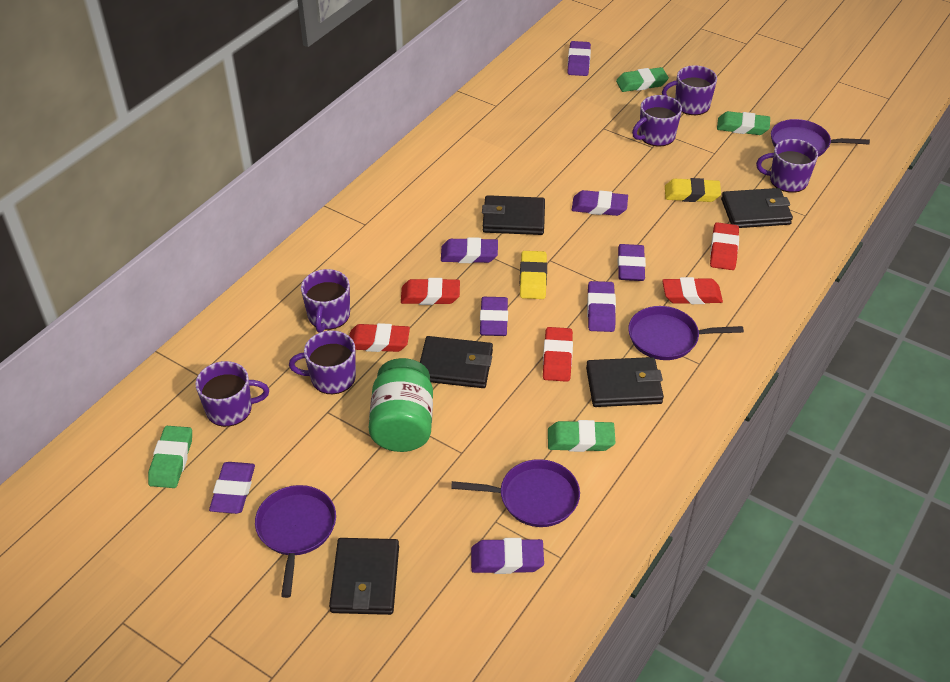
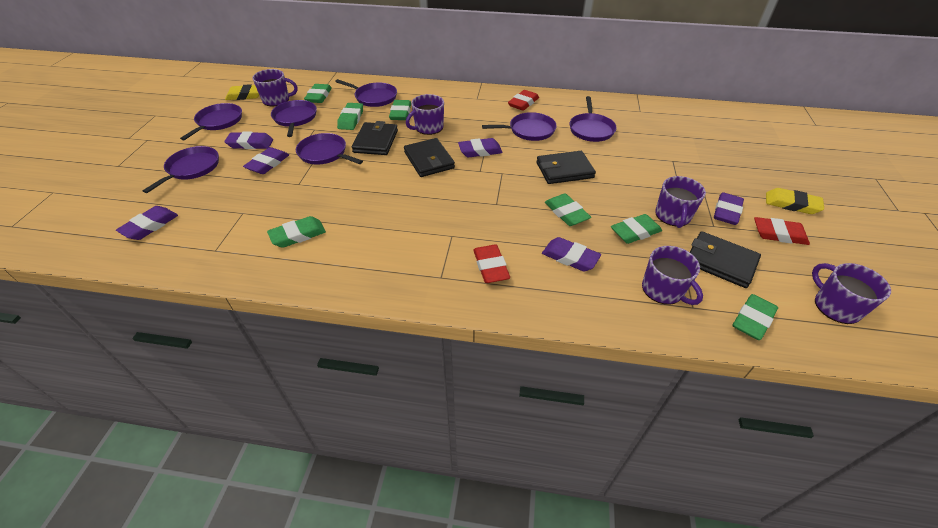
black wallet: [329,538,399,615] [420,336,493,388] [482,195,545,235] [586,357,664,407] [721,188,793,228] = 5 -> [352,121,398,155] [404,138,455,177] [536,151,596,184] [690,231,761,288] = 4
green eraser: [148,426,192,488] [548,420,616,452] [616,67,669,92] [717,111,770,135] = 4 -> [267,216,326,248] [304,84,332,103] [337,103,363,130] [389,100,411,120] [545,194,591,226] [611,214,662,244] [732,294,778,340] = 7
green jar: [369,358,433,452] = 1 -> none = 0
purple eraser: [209,462,255,514] [441,237,498,263] [471,538,544,574] [480,297,508,336] [567,41,591,76] [572,190,628,216] [587,281,616,332] [618,244,646,281] = 8 -> [116,206,178,240] [224,131,273,149] [243,147,289,174] [458,138,503,157] [542,237,601,271] [714,192,744,225] = 6
purple mug: [195,361,269,427] [289,331,356,394] [301,269,350,333] [632,95,682,147] [662,65,717,115] [756,139,818,193] = 6 -> [252,69,298,106] [406,94,444,135] [642,246,703,305] [655,176,706,228] [812,263,891,324] = 5
purple pan: [255,485,336,598] [451,459,580,527] [628,306,744,360] [771,119,870,157] = 4 -> [142,146,219,193] [180,103,242,140] [271,100,317,137] [296,133,363,165] [335,79,397,107] [482,112,557,141] [569,96,617,142] = 7
red eraser: [349,323,410,352] [401,278,460,305] [543,327,573,382] [662,277,723,304] [710,222,739,270] = 5 -> [473,245,510,283] [508,90,539,111] [754,217,810,245] = 3

